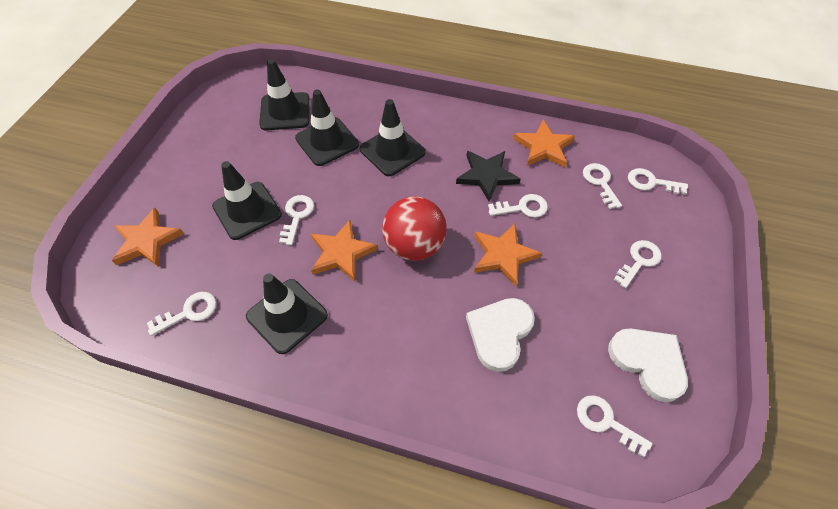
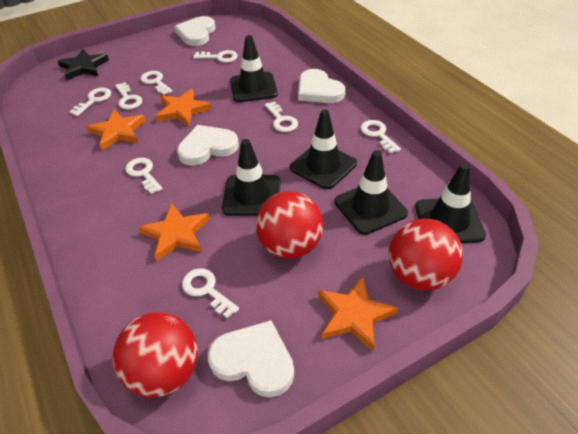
red ball: [382,196,447,261] = 1 -> [113,312,198,398] [256,191,323,259] [389,219,463,291] = 3
white heart: [466,298,535,372] [608,328,688,402] = 2 -> [174,16,215,46] [177,125,239,166] [208,320,294,397] [298,69,345,103] = 4
white key: [147,292,216,336] [279,195,314,246] [488,194,548,218] [577,395,652,457] [583,163,622,209] [614,240,662,288] [628,168,688,195] = 7 -> [69,88,111,116] [115,82,142,109] [125,158,163,194] [140,71,173,95] [182,268,239,318] [193,50,238,63] [265,101,298,132] [360,120,401,154] = 8

